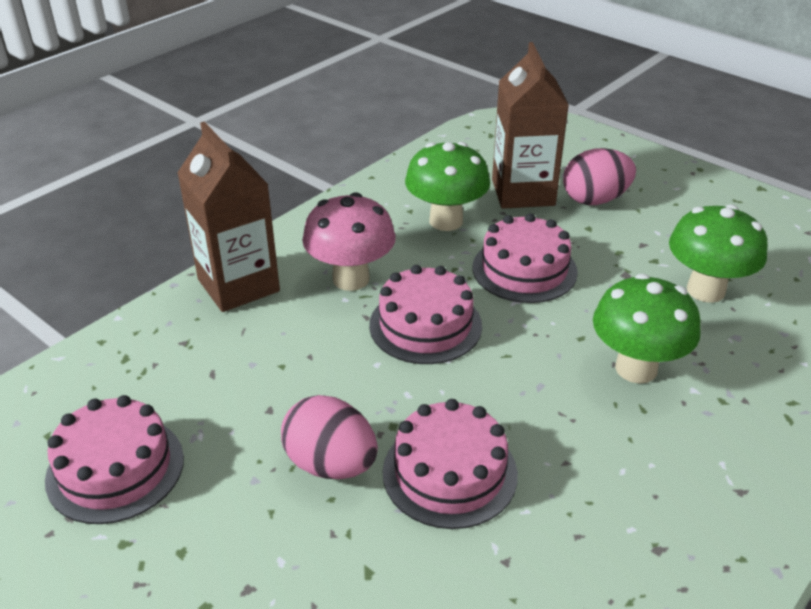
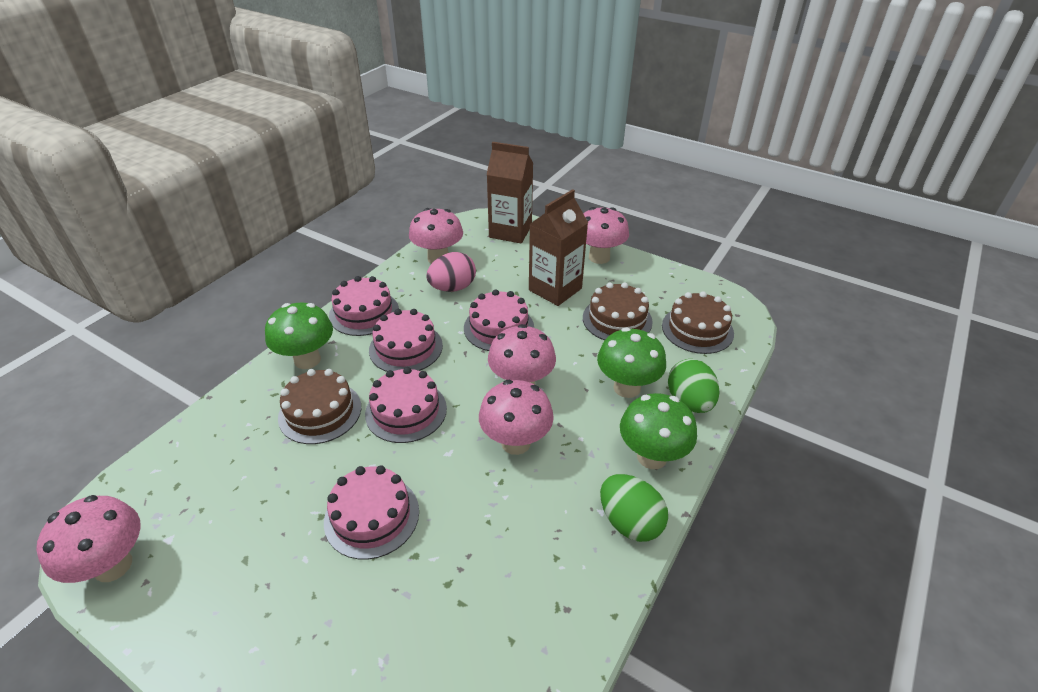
brown cake: none = 0 -> [278,369,361,444] [583,282,653,340] [662,291,734,354] = 3
green egg: none = 0 -> [600,474,668,542] [668,359,720,413] = 2
pink cake: [45,395,184,524] [369,265,482,364] [383,399,518,529] [473,213,578,303] = 4 -> [324,465,419,560] [329,276,399,336] [365,367,447,443] [369,309,443,372] [464,289,534,351] = 5
pink egg: [281,395,378,479] [563,148,636,205] = 2 -> [426,252,476,292] = 1
pink mushroom: [302,192,396,291] = 1 -> [36,495,141,583] [409,208,463,264] [479,380,554,455] [488,324,556,385] [584,207,629,264] = 5

